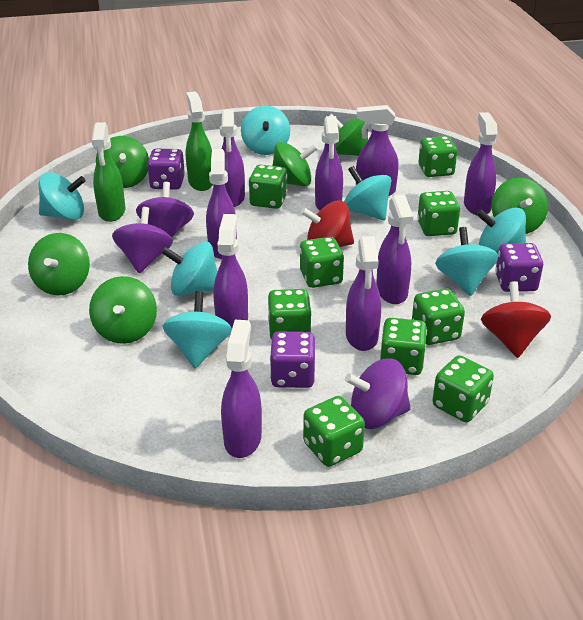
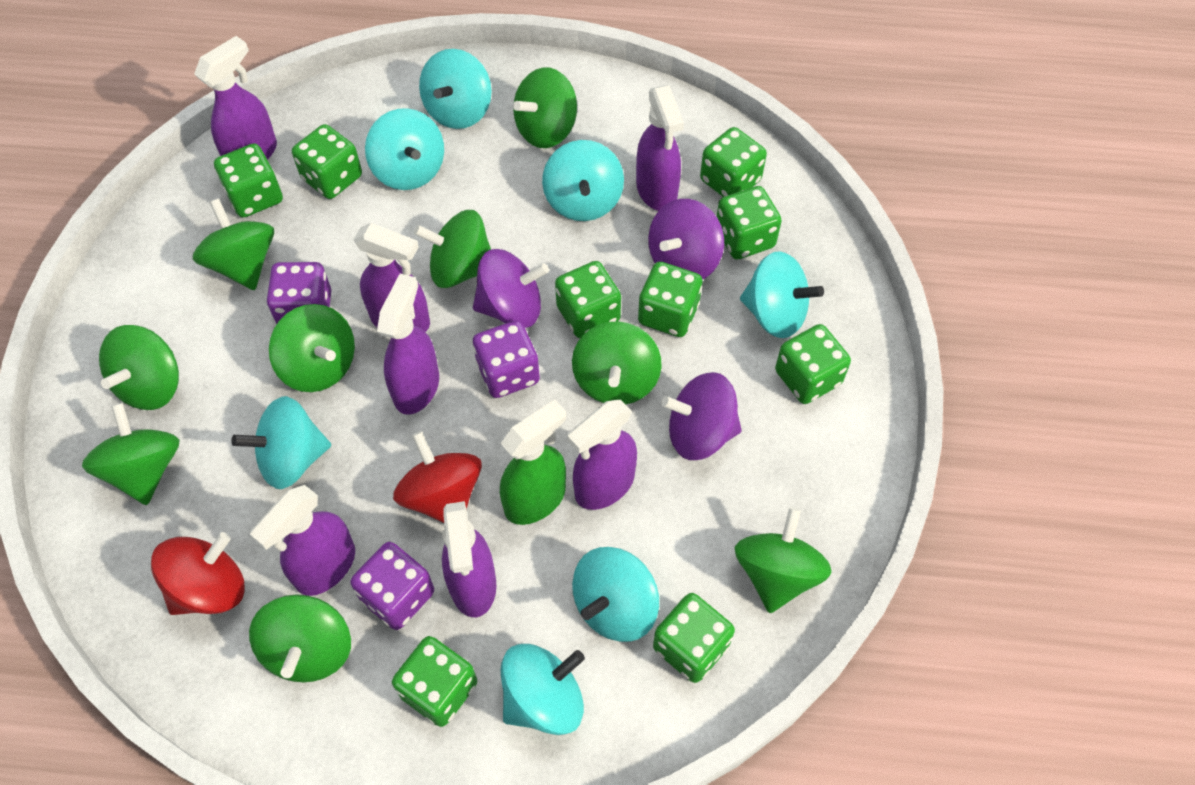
green spinning top: [28,233,90,296] [89,276,157,344] [96,136,149,188] [272,142,318,186] [329,113,368,156] [491,177,548,234] = 6 -> [82,403,179,505] [99,325,179,410] [193,199,274,290] [249,594,351,682] [269,304,355,392] [414,210,491,288] [513,67,577,148] [572,322,662,405] [735,507,832,613] = 9
green spray bottle: [92,122,125,222] [186,91,213,191] = 2 -> [500,399,566,525] = 1
purple spray bottle: [206,149,237,259] [214,214,248,334] [220,110,245,207] [221,320,262,458] [315,116,343,211] [346,236,381,351] [356,105,399,196] [376,195,413,304] [464,112,498,215] = 9 -> [194,36,277,160] [250,485,355,596] [353,223,430,332] [377,274,439,415] [442,501,496,617] [568,400,637,510] [636,85,684,211] = 7

